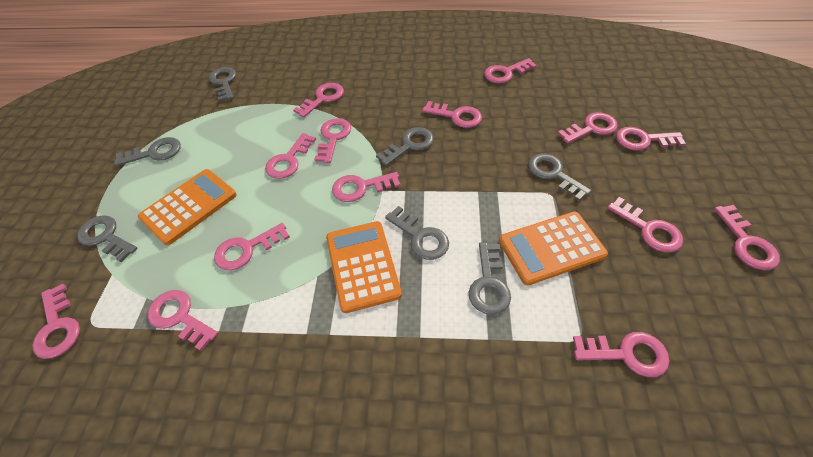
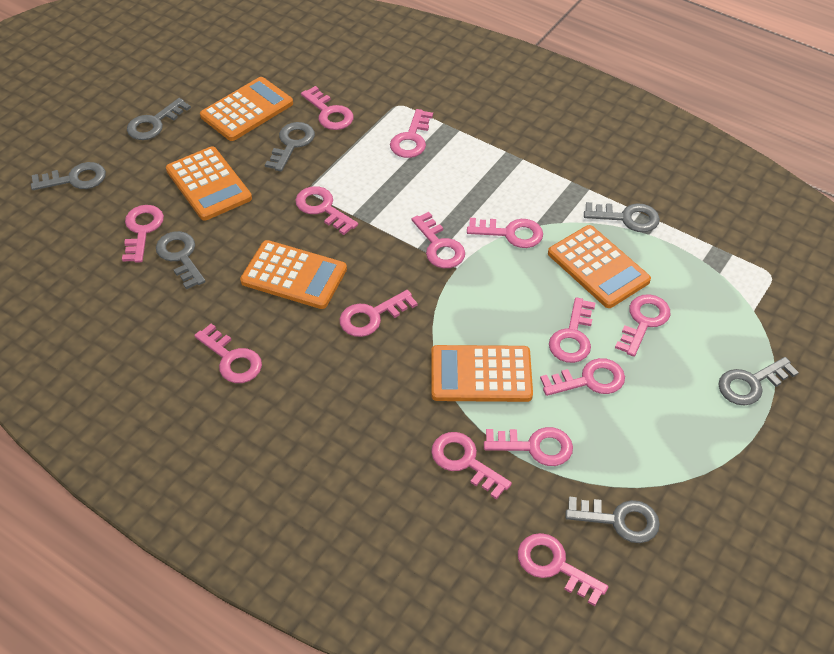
orange calculator: [138,169,237,245] [326,221,402,313] [499,211,608,285] = 3 -> [166,146,252,221] [200,77,293,141] [240,240,347,309] [431,345,533,402] [548,225,651,308] = 5

